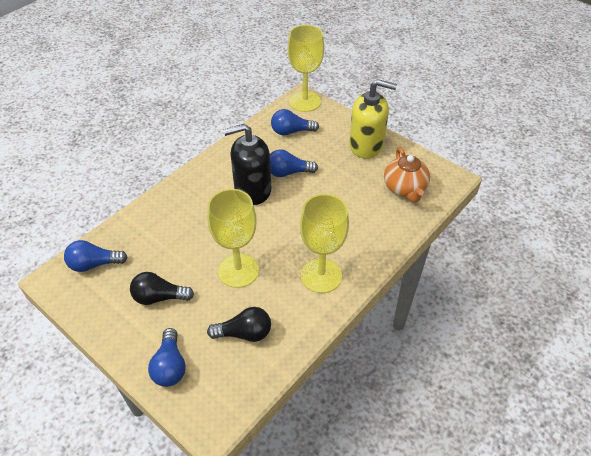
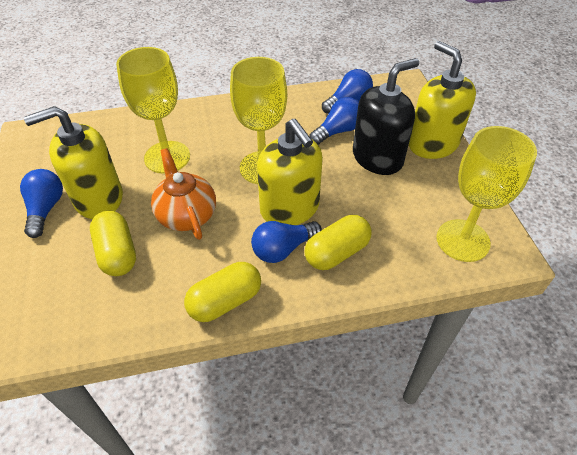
black light bulb: [130,272,194,305] [207,307,271,342] = 2 -> none = 0
yellow capsule: none = 0 -> [90,211,136,276] [184,262,261,322] [304,215,372,270] = 3
yellow soap dispenser: [349,79,397,159] = 1 -> [24,106,123,219] [257,119,323,225] [409,41,476,159] = 3

